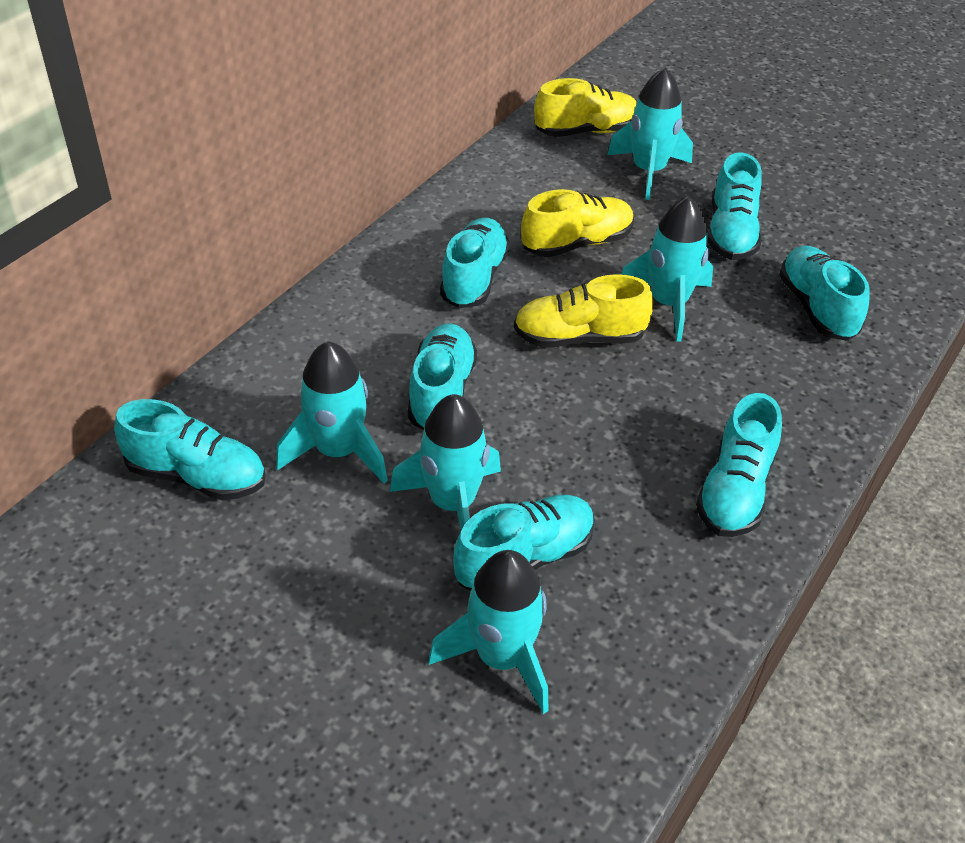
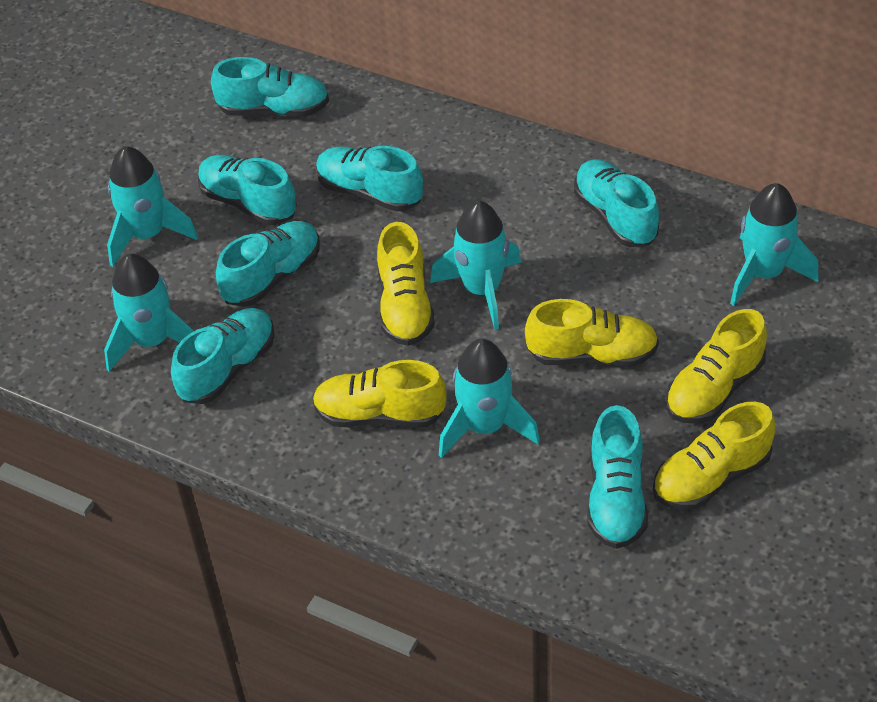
yellow shoe: [514,274,653,347] [521,189,634,257] [534,78,637,137] = 3 -> [313,360,447,427] [377,222,435,346] [525,299,659,366] [653,402,775,510] [666,309,767,423] = 5

